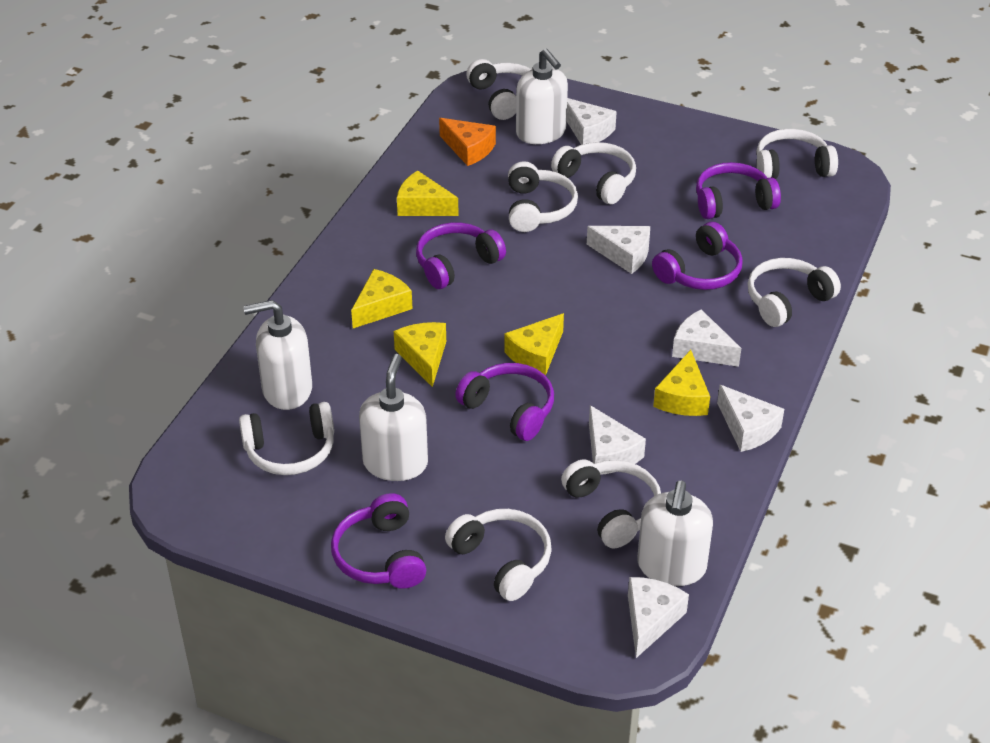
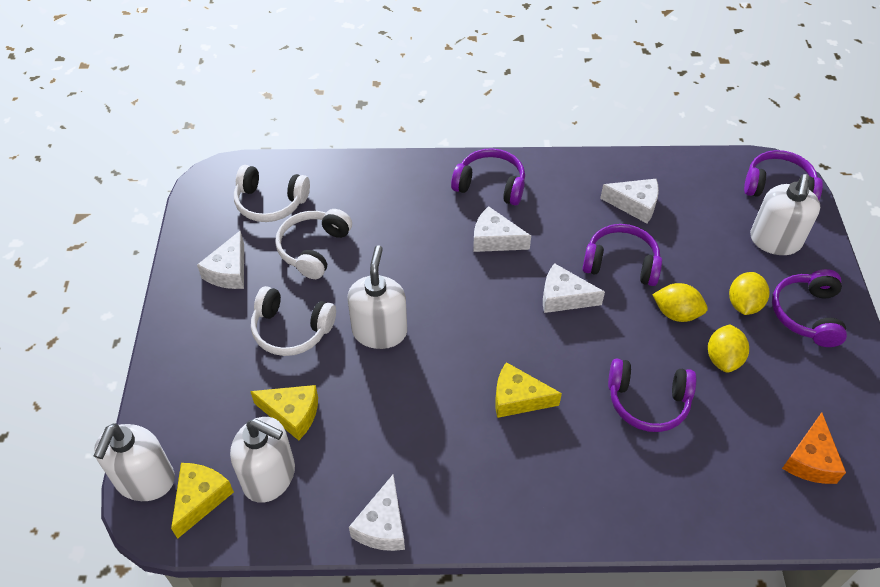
white cheese: [567,98,617,145] [587,226,650,274] [589,405,646,475] [628,577,689,658] [672,309,741,367] [717,385,784,452] = 6 -> [197,230,244,289] [349,475,405,551] [473,206,531,252] [543,263,605,313] [600,179,659,223] = 5
white headphones: [239,402,334,475] [445,509,552,601] [466,59,532,120] [508,161,578,232] [551,142,636,204] [561,459,661,549] [748,258,841,327] [757,129,838,179] = 8 -> [234,165,310,222] [251,286,336,356] [275,209,352,279] = 3
yellow cheese: [351,269,413,328] [394,322,446,387] [397,171,459,216] [504,313,564,376] [653,350,710,416] = 5 -> [171,463,234,539] [250,385,318,441] [495,362,562,418] = 3
yellow lemon: none = 0 -> [652,283,708,322] [708,324,749,373] [729,272,769,315] = 3

